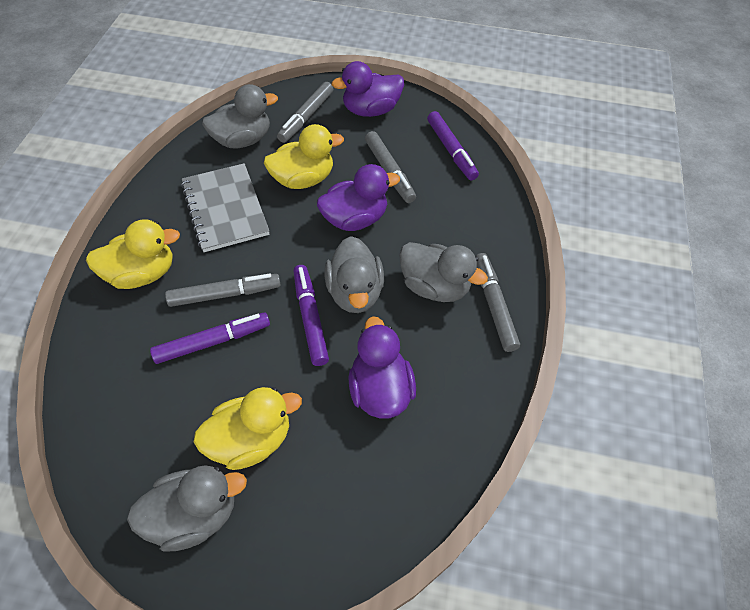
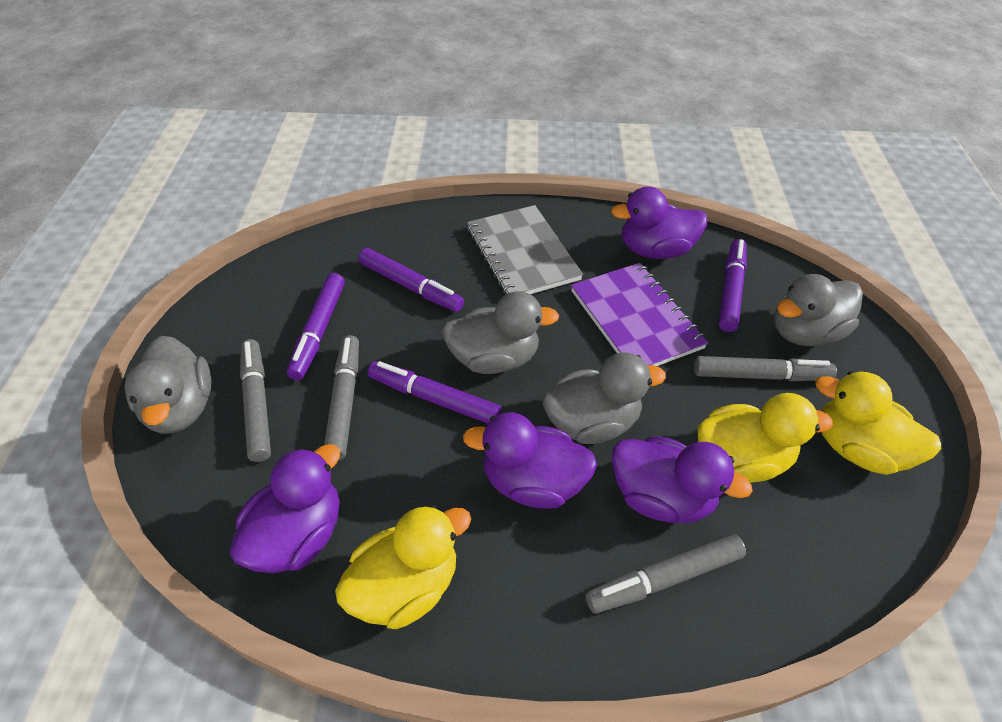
purple duck: [317,164,400,231] [331,61,404,117] [348,316,416,418] = 3 -> [230,444,340,573] [463,413,597,509] [611,186,708,259] [612,436,753,524] = 4
purple marker: [150,313,270,364] [294,265,329,366] [427,111,479,180] = 3 -> [287,273,345,380] [359,248,464,312] [368,361,501,424] [719,239,747,332] = 4
purple notebook: none = 0 -> [571,263,708,366] = 1

